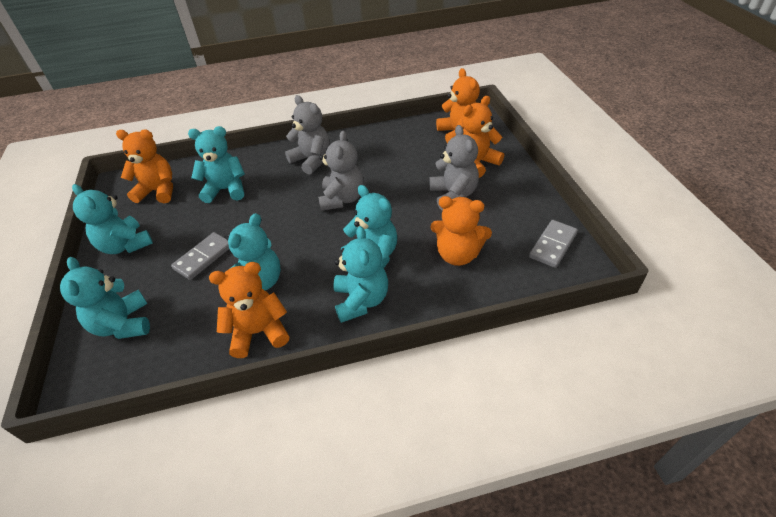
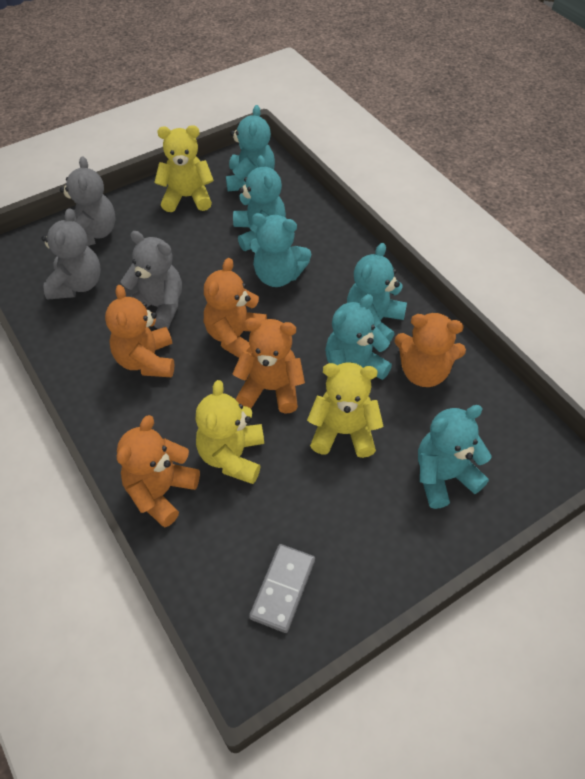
grey domino: [171,232,229,280] [529,220,578,268] = 2 -> [249,544,315,633] = 1
yellow teddy bear: none = 0 -> [154,125,214,212] [196,380,264,484] [307,362,384,458] = 3

